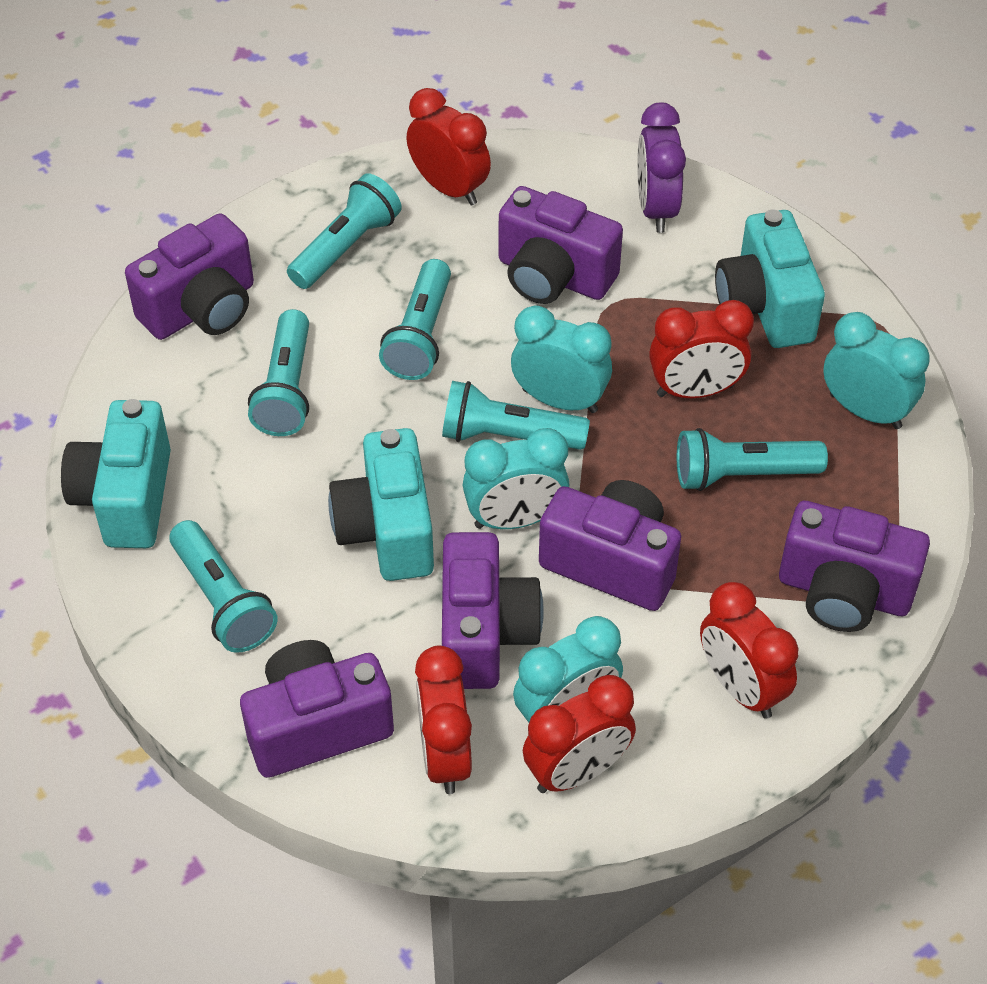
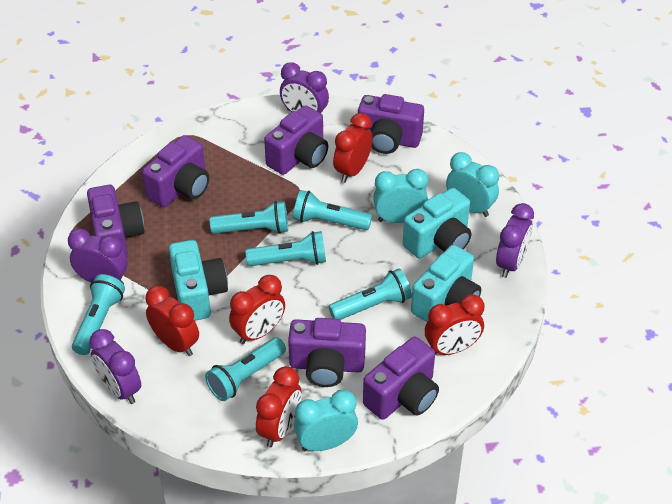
purple clock: [637,102,686,233] = 1 -> [68,228,128,285] [89,329,141,404] [280,62,329,113] [496,203,534,278] = 4
turquoise clock: [463,428,570,529] [511,306,612,413] [513,616,623,722] [823,312,930,429] = 4 -> [294,389,358,451] [373,169,428,223] [446,152,499,217] = 3

